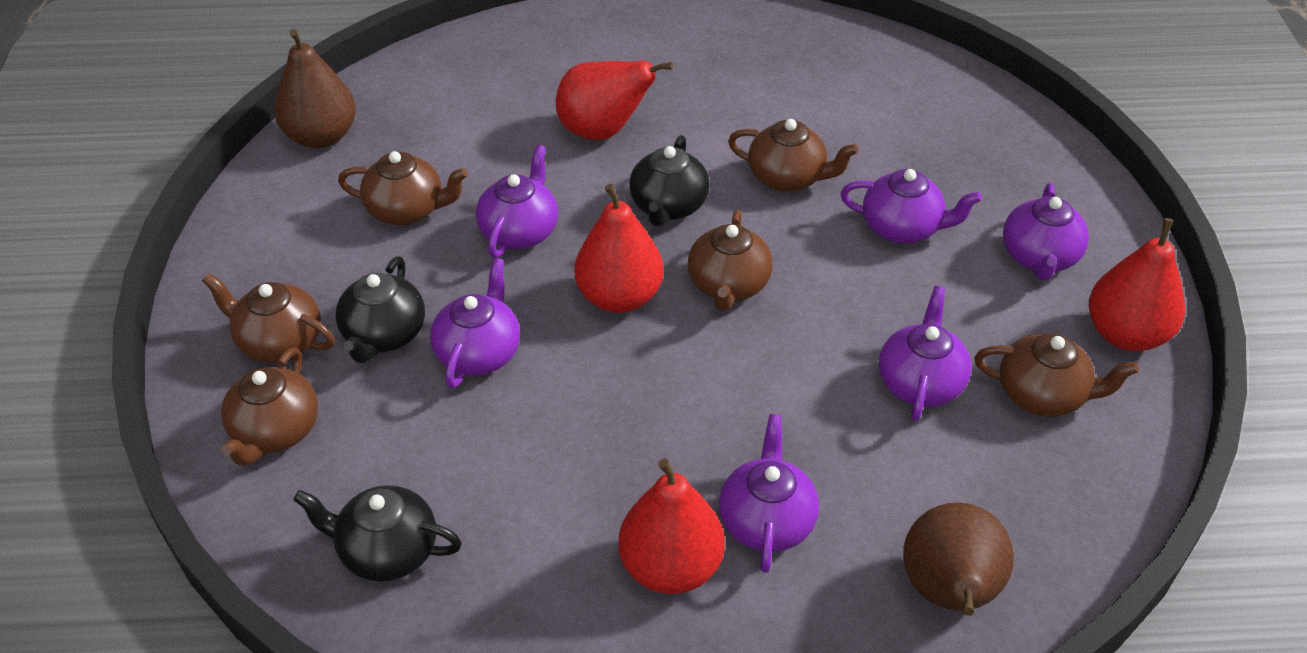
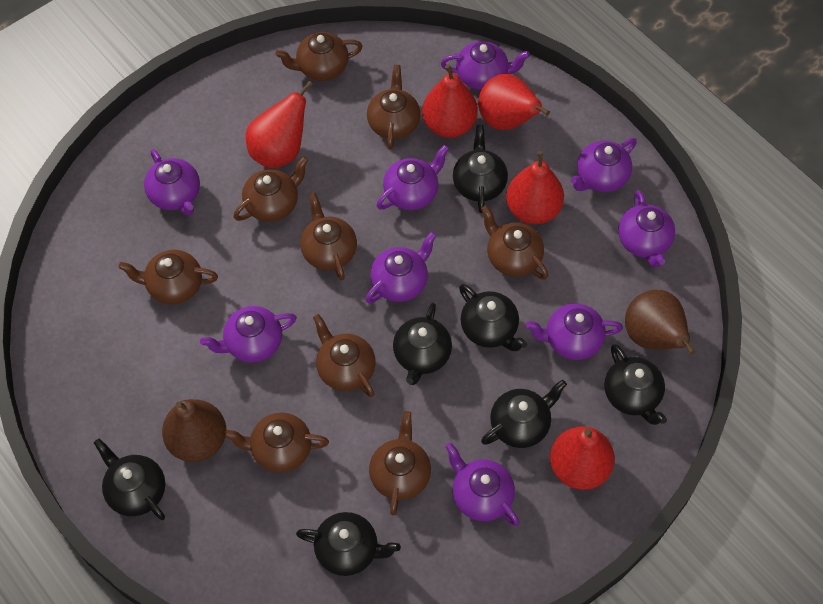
black teapot: [293,485,462,582] [336,256,425,363] [629,135,710,227] = 3 -> [94,438,165,520] [296,512,401,576] [393,303,452,385] [453,125,508,213] [459,284,527,351] [481,380,567,448] [604,344,667,425] = 7
brown teapot: [202,273,335,363] [221,347,318,466] [338,151,468,225] [688,209,773,311] [728,119,859,192] [974,333,1139,417] = 6 -> [118,250,218,305] [224,412,329,473] [233,156,308,222] [275,32,363,81] [300,192,357,280] [313,314,376,397] [367,65,420,150] [369,411,431,515] [481,205,548,280] = 9
purple teapot: [430,258,520,388] [476,145,558,258] [719,414,819,573] [840,169,982,244] [879,286,972,421] [1003,183,1089,281] = 6 -> [144,149,200,215] [200,306,297,363] [365,232,437,304] [376,145,449,210] [441,41,530,90] [445,442,519,526] [526,303,623,360] [571,138,637,192] [618,190,675,268] = 9
red pear: [556,61,673,140] [575,184,664,313] [618,458,725,594] [1089,218,1185,351] = 4 -> [246,81,313,168] [422,64,478,138] [478,74,550,130] [506,151,564,224] [550,426,615,490] = 5

